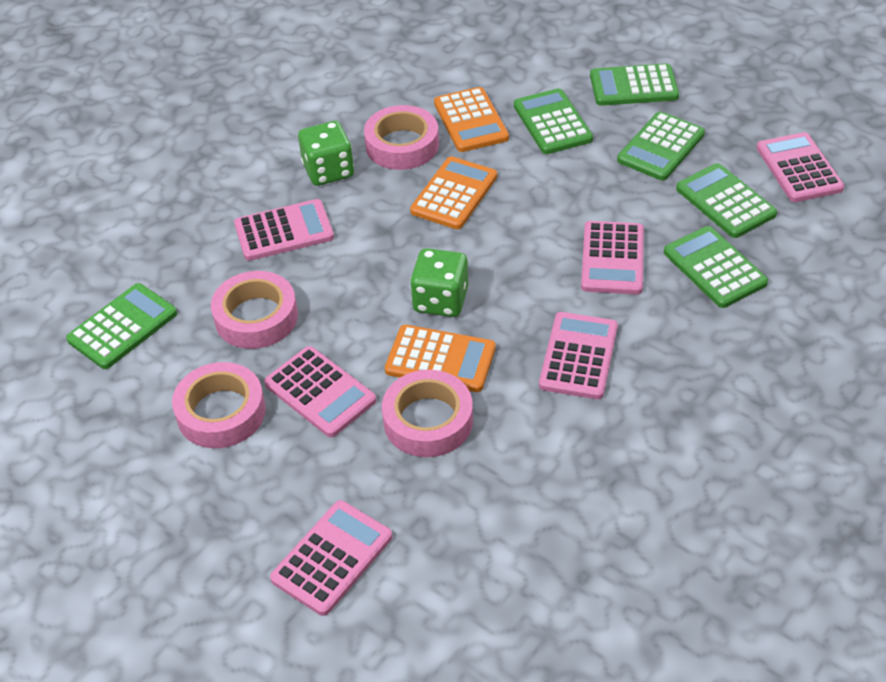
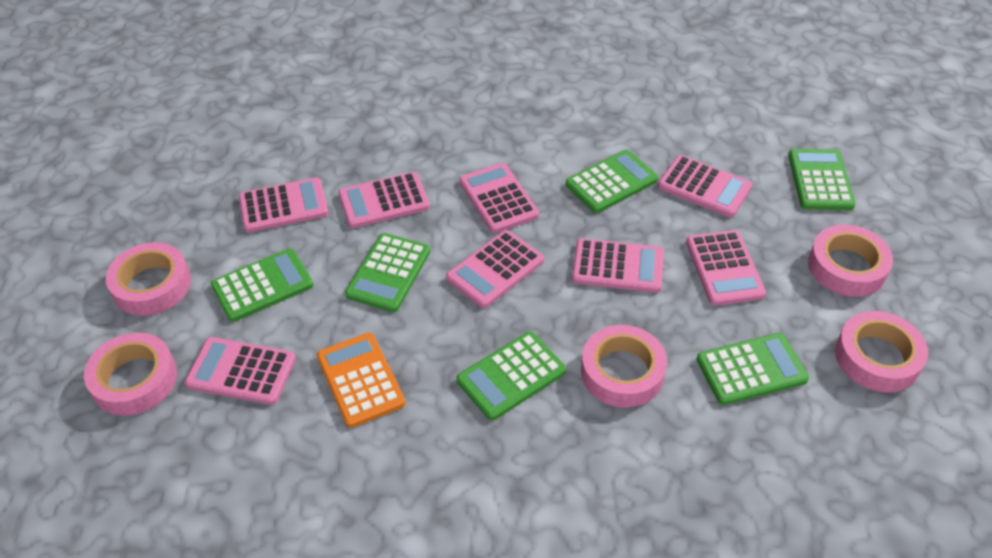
green dice: [298,121,354,186] [410,248,468,317] = 2 -> none = 0
orange calculator: [385,325,496,392] [410,156,497,229] [434,87,509,152] = 3 -> [317,333,406,428] = 1
pink calculator: [234,199,334,261] [264,346,376,437] [270,500,392,616] [539,312,618,399] [581,221,644,295] [756,132,844,202] = 6 -> [185,337,296,405] [239,177,328,233] [338,172,430,228] [446,230,544,308] [459,163,539,233] [572,238,664,293] [658,155,752,217] [686,230,766,306] = 8
pink tape: [172,362,266,448] [211,271,298,349] [364,105,439,170] [382,370,473,457] = 4 -> [84,333,177,416] [106,242,191,316] [581,325,667,408] [808,225,893,297] [835,311,928,392] = 5

